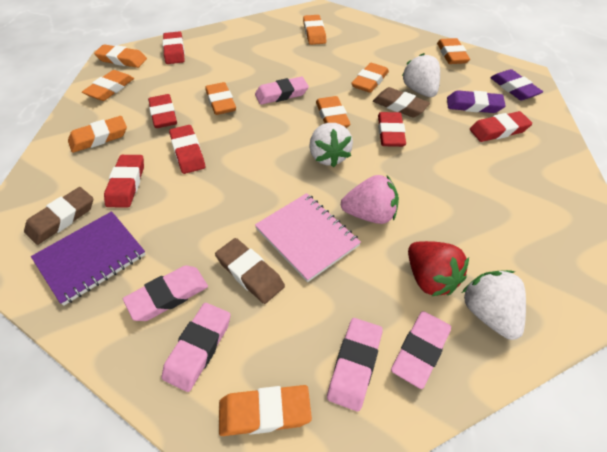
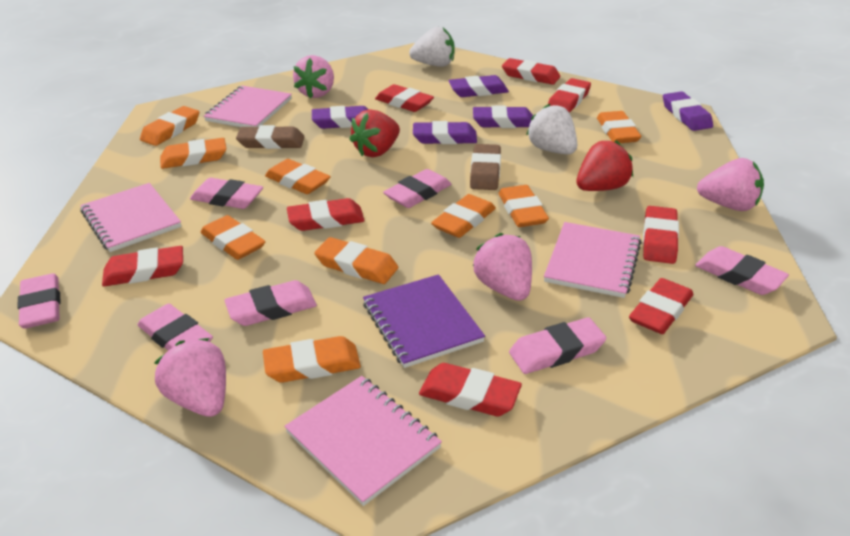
brown eraser: [24,187,93,245] [215,238,285,304] [373,87,430,117] = 3 -> [236,125,304,149] [470,144,501,190] = 2
pink eraser: [123,266,208,321] [162,303,231,392] [255,77,309,105] [327,318,383,412] [391,311,451,389] = 5 -> [17,273,60,329] [137,304,213,351] [190,178,263,209] [224,280,317,326] [383,169,451,208] [509,317,606,374] [695,246,789,295] = 7
pink notebook: [255,193,361,282] = 1 -> [80,183,181,252] [204,86,292,127] [284,376,442,506] [544,222,642,298] = 4
pink strawberry: [341,175,399,224] = 1 -> [154,338,226,417] [293,55,334,98] [473,233,532,301] [697,158,764,211] = 4
purple eraser: [447,90,506,113] [490,69,543,100] = 2 -> [312,106,369,129] [413,121,477,144] [448,75,509,97] [473,106,533,128] [663,91,713,131] = 5
red eraser: [104,155,144,208] [148,94,177,128] [163,31,185,64] [169,125,205,174] [378,112,406,147] [470,111,532,142] = 6 -> [102,246,183,287] [287,198,365,231] [375,84,434,112] [419,363,522,416] [502,58,560,85] [548,78,591,113] [629,278,693,334] [643,206,679,264] = 8
red strawberry: [408,241,469,297] = 1 -> [349,109,400,157] [576,140,633,191] = 2
white strawberry: [309,123,353,167] [402,53,440,97] [462,270,526,340] = 3 -> [409,27,455,67] [526,104,577,154] = 2

